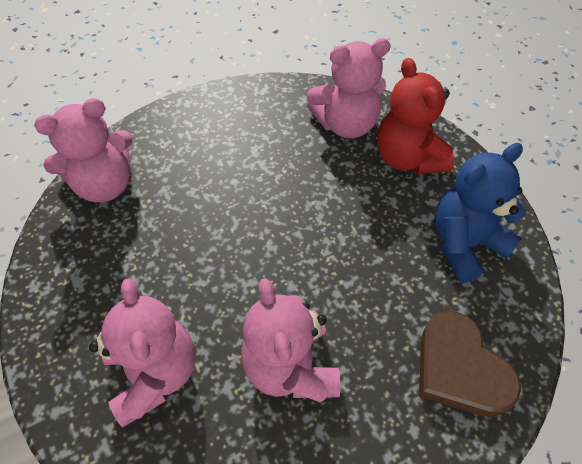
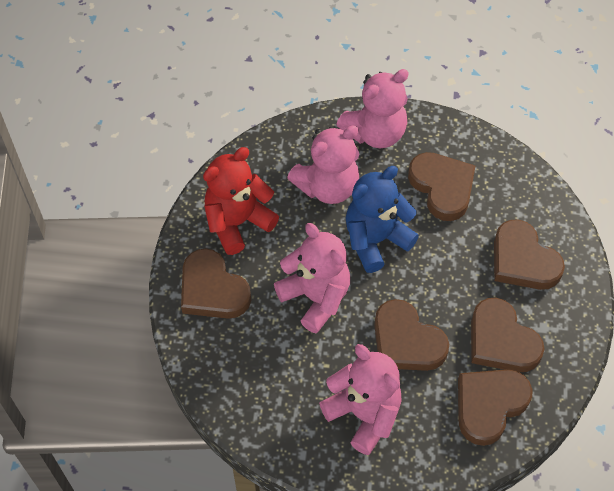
brown heart: [419,311,521,417] = 1 -> [181,249,251,319] [374,299,449,371] [408,152,475,221] [458,369,533,446] [471,298,545,372] [494,219,565,290] = 6

